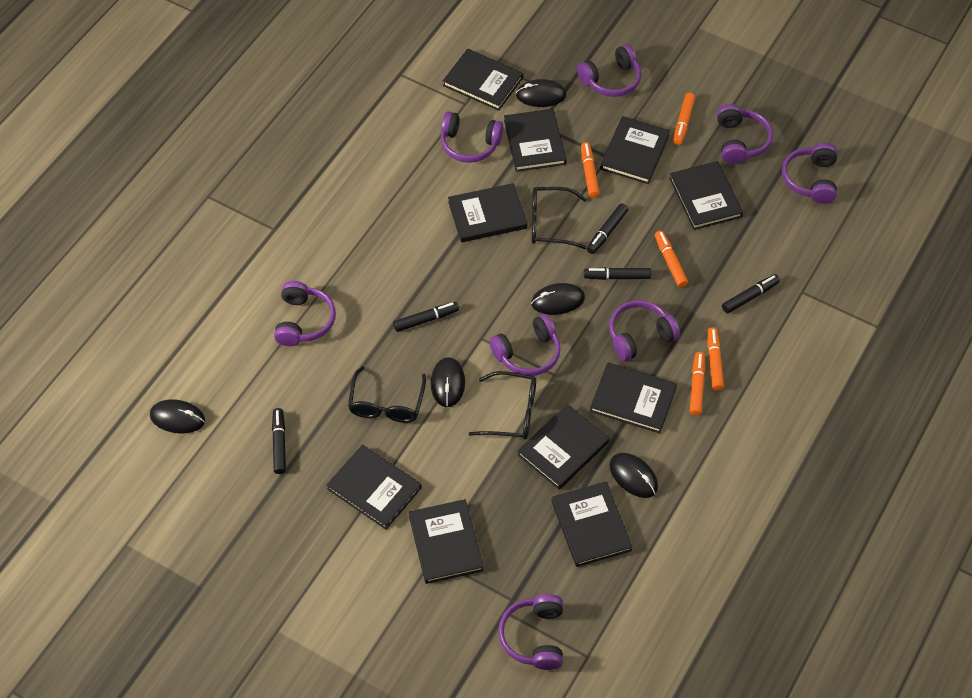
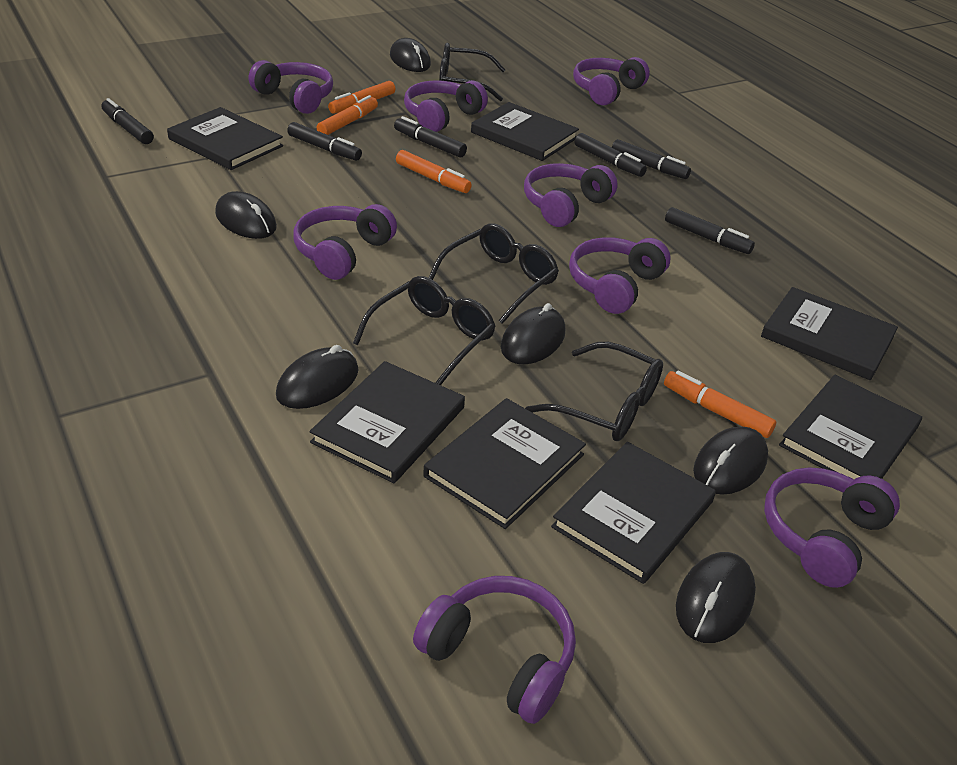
black book: [326,445,422,530] [409,499,484,584] [443,49,523,111] [448,183,527,242] [504,109,567,172] [517,404,610,490] [551,481,632,567] [590,362,677,434] [600,116,670,184] [669,161,743,230] = 10 -> [167,107,283,170] [309,361,465,483] [423,398,586,529] [471,102,579,161] [551,442,716,584] [761,287,898,380] [779,375,922,479] = 7
black glasses: [348,366,426,423] [469,371,536,440] [532,187,586,249] = 3 -> [353,276,496,385] [428,224,559,324] [439,42,506,101] [525,342,663,441] = 4
black marker: [272,408,286,474] [393,302,459,332] [584,267,651,280] [587,203,628,254] [722,274,780,313] = 5 -> [101,98,154,144] [287,122,362,161] [394,116,467,158] [575,133,647,177] [612,139,691,179] [665,207,755,254] = 6
black mouse: [150,399,205,433] [431,357,465,407] [516,79,566,107] [531,283,585,315] [609,453,658,498] = 5 -> [215,191,277,239] [276,345,359,409] [390,38,431,72] [501,303,565,364] [676,552,756,643] [693,426,768,495] = 6
orange marker: [581,142,599,198] [655,231,688,287] [673,93,695,145] [690,352,705,415] [707,327,724,390] = 5 -> [317,95,378,135] [328,81,395,114] [396,150,472,193] [664,371,776,438] = 4

